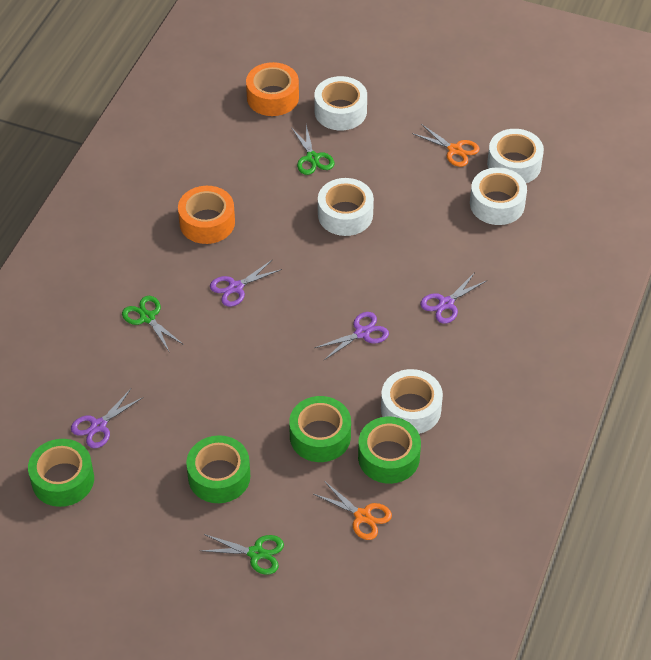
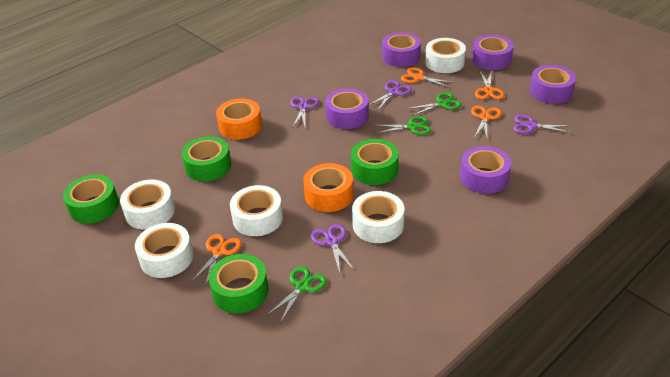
orange scissors: [314,481,392,540] [412,124,480,167] = 2 -> [191,234,241,287] [401,67,454,88] [471,106,502,138] [475,72,504,99] = 4
purple tape: none = 0 -> [325,89,369,129] [382,32,421,67] [460,146,511,194] [472,35,514,70] [530,65,576,104] = 5

